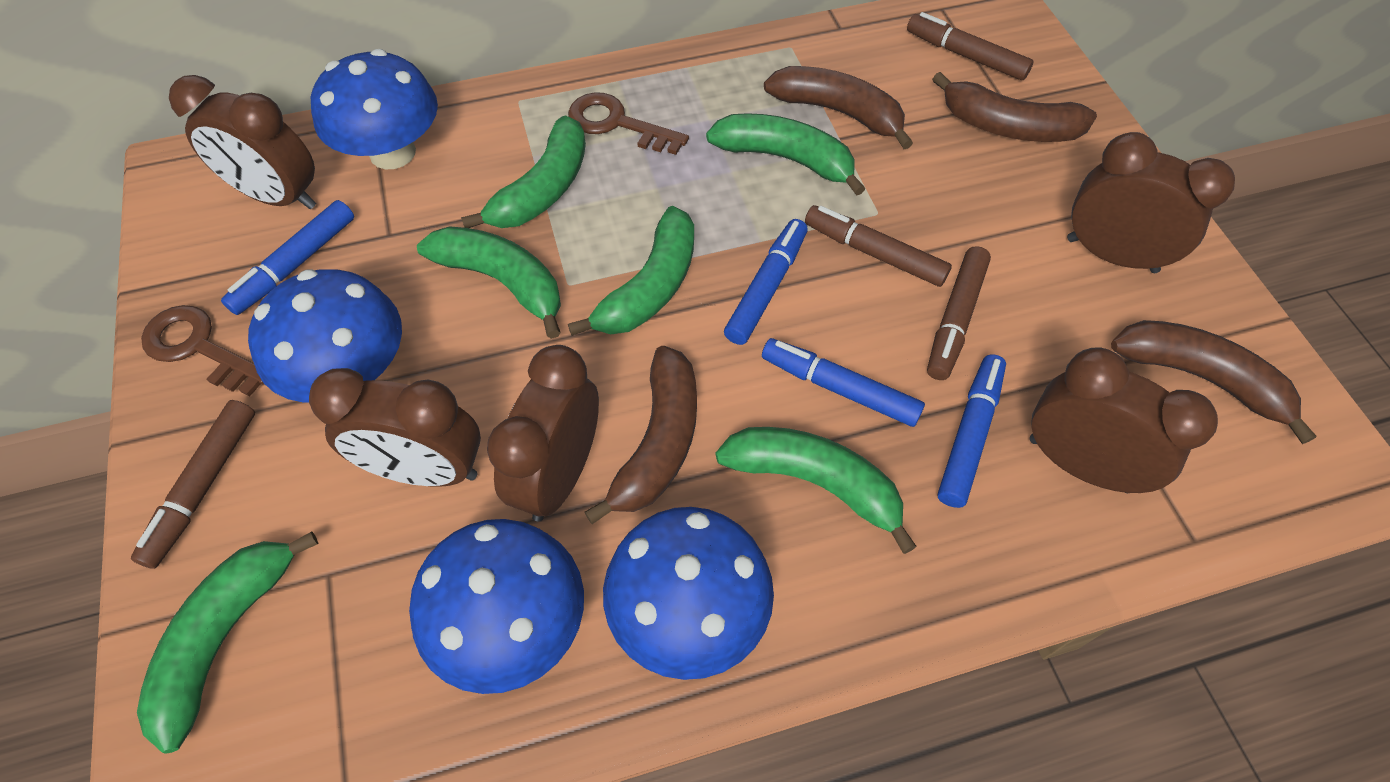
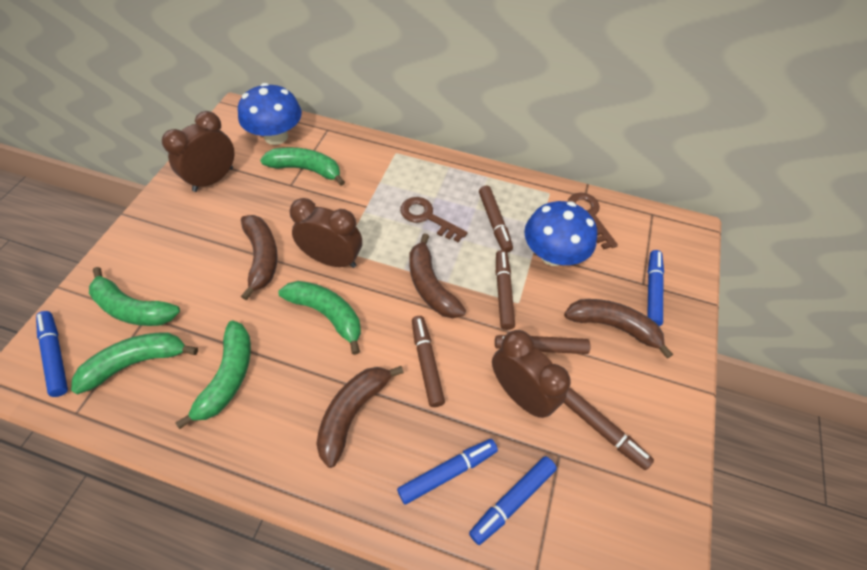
blue mushroom: [248,269,402,403] [311,49,438,169] [409,519,584,694] [603,507,774,680] = 4 -> [238,83,302,145] [524,201,597,266] = 2
brown clock: [169,75,316,209] [309,368,481,487] [487,345,599,521] [1030,347,1218,493] [1067,132,1235,273] = 5 -> [162,111,234,192] [290,198,362,268] [492,330,571,418] = 3
brown marker: [131,400,255,569] [805,205,952,287] [907,12,1034,80] [927,246,991,380] = 4 -> [412,316,445,407] [479,186,513,253] [495,335,590,354] [496,250,515,330] [564,388,654,470] = 5
green banana: [137,531,319,754] [417,226,561,339] [461,115,586,228] [568,206,694,336] [706,113,865,196] [716,427,917,554] = 6 -> [71,333,198,394] [89,267,180,326] [175,321,251,429] [260,147,345,186] [278,281,361,355] = 5

